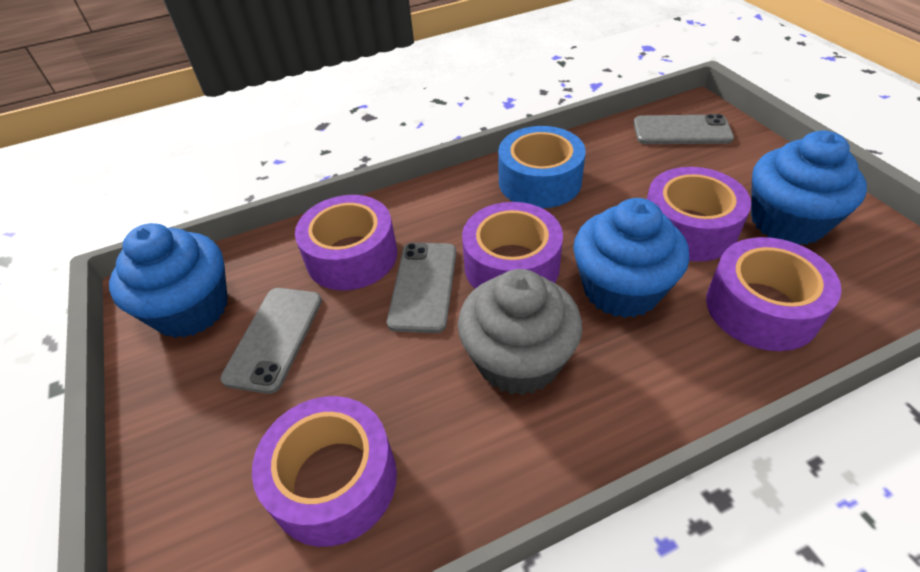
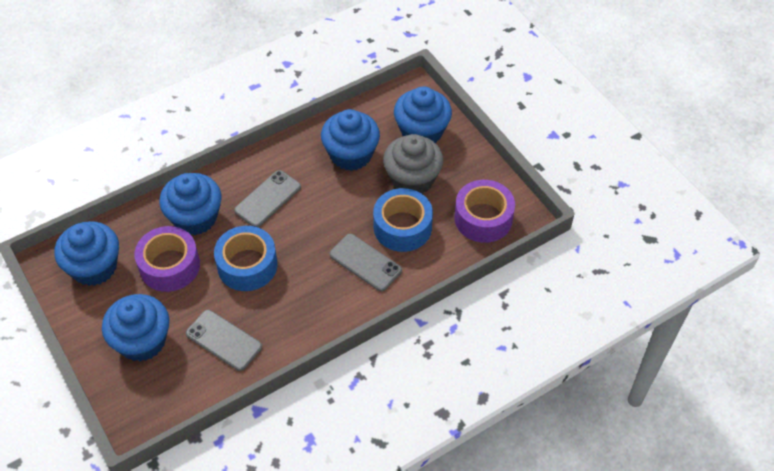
blue cupcake: [109,223,228,338] [573,198,689,318] [751,130,867,245] = 3 -> [54,221,119,286] [102,294,169,361] [159,173,221,235] [321,109,380,171] [394,86,452,143] = 5
blue tape: [498,126,586,208] = 1 -> [214,226,278,291] [373,188,433,252] = 2
purple tape: [252,396,397,547] [295,195,397,290] [462,202,563,289] [647,167,751,261] [706,237,842,351] = 5 -> [135,226,200,292] [455,180,515,243] = 2

